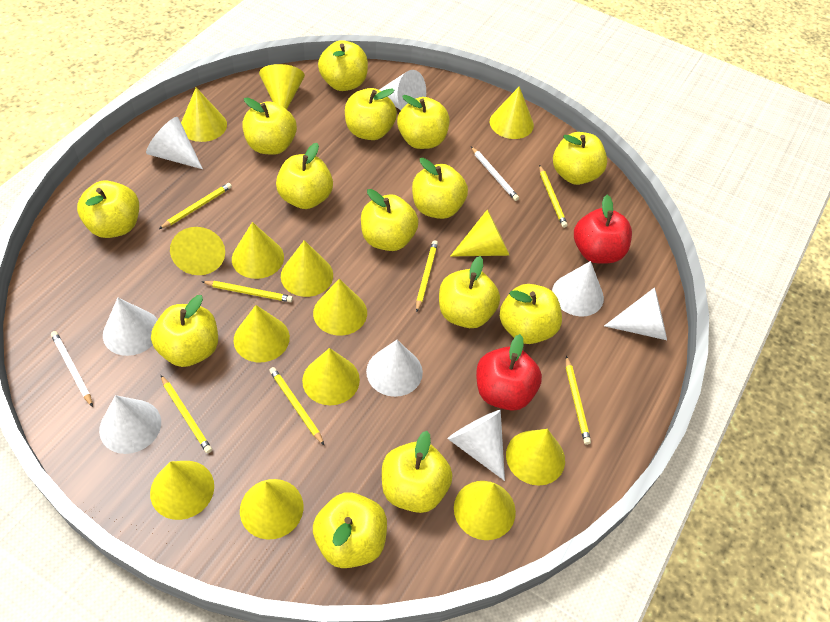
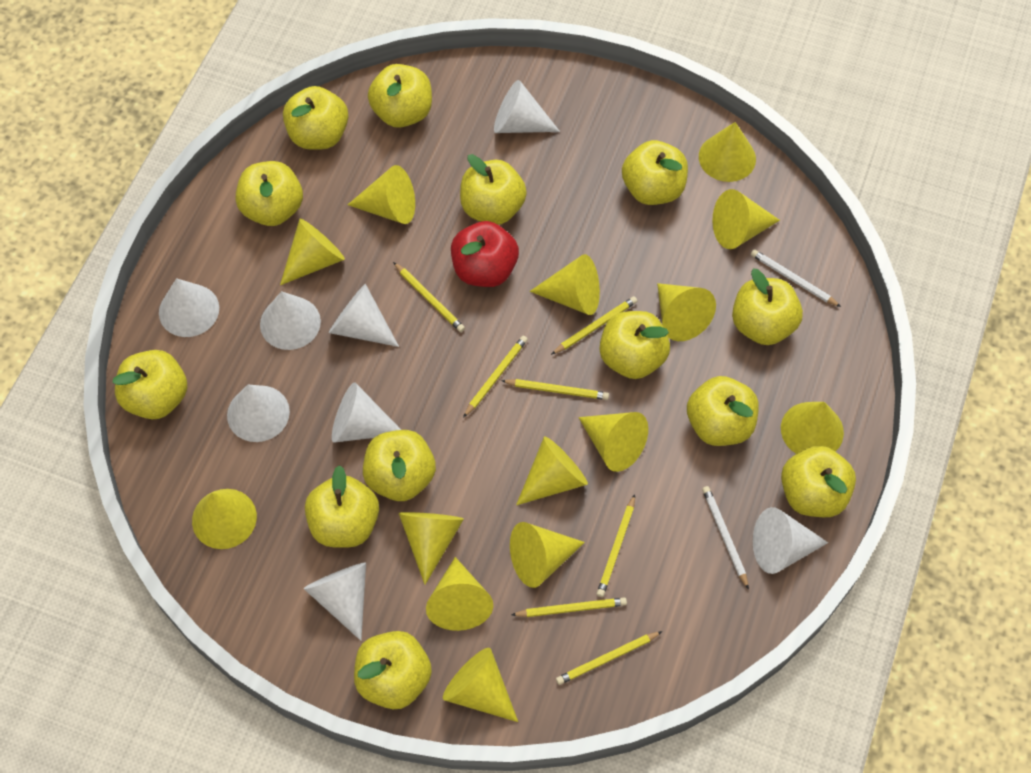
red apple: [476,334,542,411] [574,195,632,263] = 2 -> [451,221,519,287] = 1
yellow apple: [77,180,139,238] [151,295,218,367] [242,97,297,155] [276,143,333,209] [313,492,387,568] [318,40,368,91] [345,88,397,140] [361,189,419,251] [382,431,453,513] [397,95,450,149] [412,158,468,219] [439,256,500,328] [500,284,562,344] [553,132,607,185] = 14 -> [112,350,187,419] [236,161,303,226] [283,86,348,150] [305,465,379,548] [354,631,432,709] [363,430,436,501] [368,64,432,128] [460,154,527,225] [600,311,670,379] [622,140,688,205] [687,376,759,446] [732,269,803,345] [781,446,856,517] = 13

